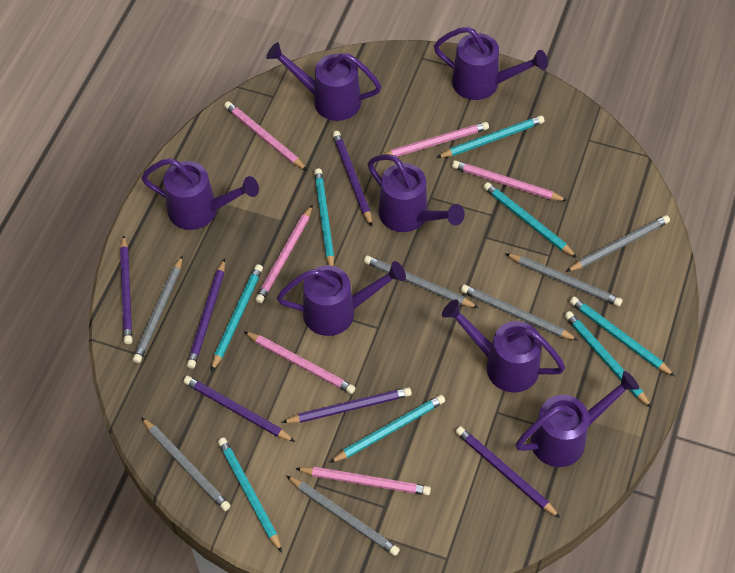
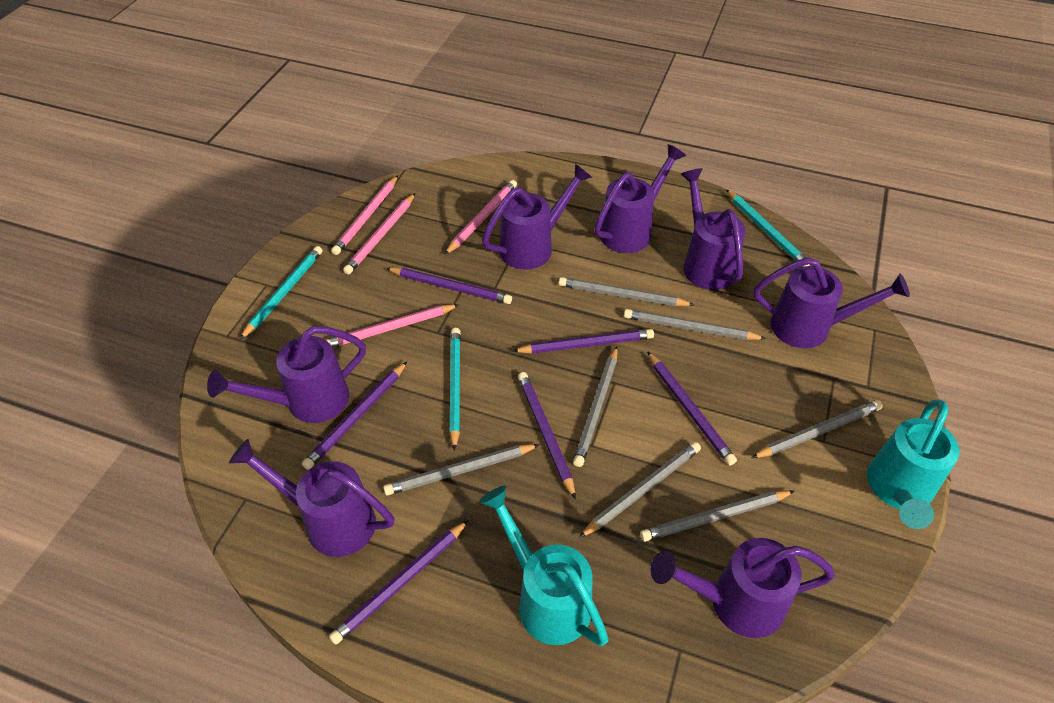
pink pencil: [224,101,308,171] [244,331,356,394] [255,205,313,303] [295,467,431,495] [382,122,489,157] [452,160,568,201] = 6 -> [326,304,460,348] [331,175,398,255] [343,193,415,275] [445,180,517,255] = 4
turquoise pencil: [211,264,263,372] [218,438,282,553] [314,168,334,266] [330,395,445,463] [436,115,544,158] [483,182,577,258] [564,311,652,408] [570,297,675,376] = 8 -> [240,246,323,340] [449,328,461,451] [726,189,810,267] = 3
turquoise watering can: none = 0 -> [479,486,609,646] [867,399,959,529] = 2

